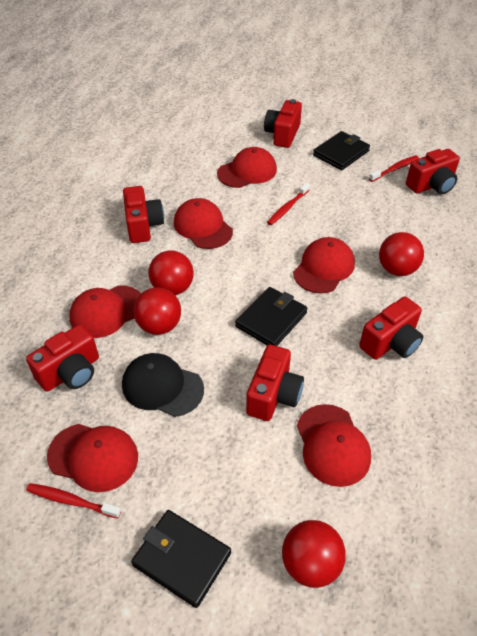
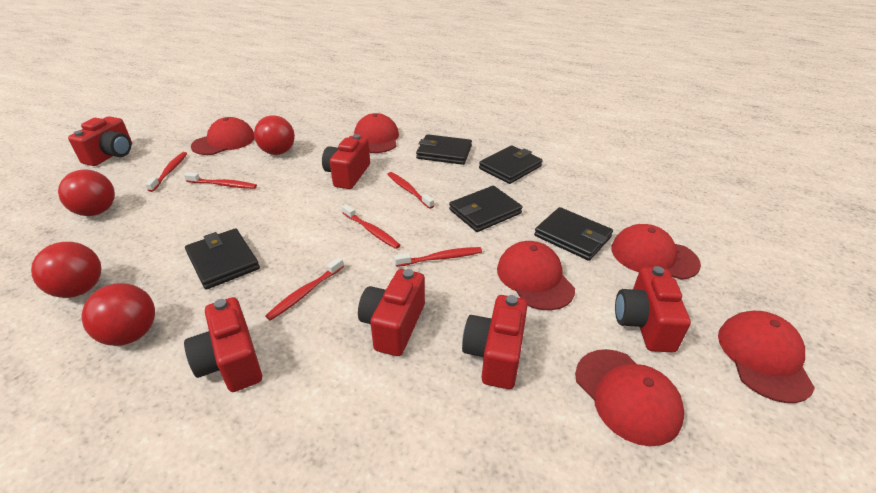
black cap: [122,353,204,417] = 1 -> none = 0
black wallet: [131,510,231,608] [235,287,308,346] [313,131,370,170] = 3 -> [185,228,260,290] [416,134,472,165] [449,186,523,232] [479,145,543,184] [534,207,613,261] = 5
red toothbrush: [26,483,121,519] [267,183,310,225] [369,155,419,182] = 3 -> [145,152,187,192] [184,172,257,189] [265,257,344,321] [342,204,400,249] [387,172,434,209] [394,247,482,267] = 6

